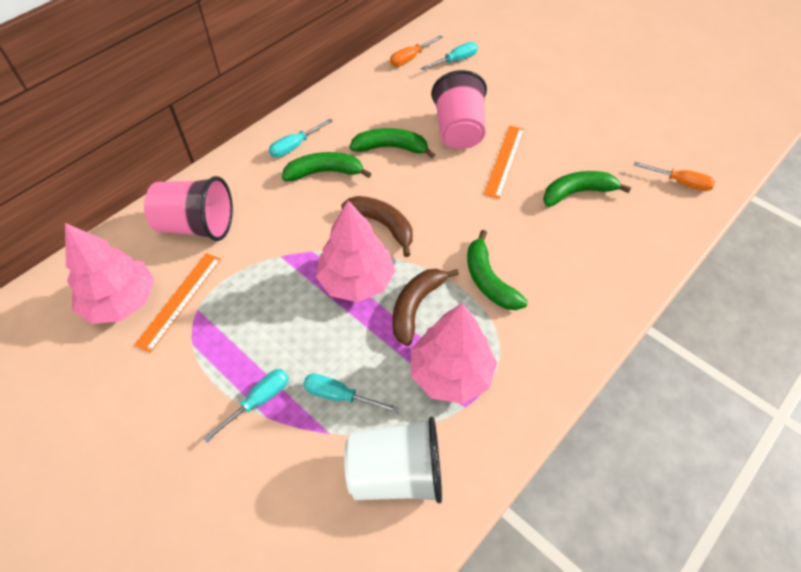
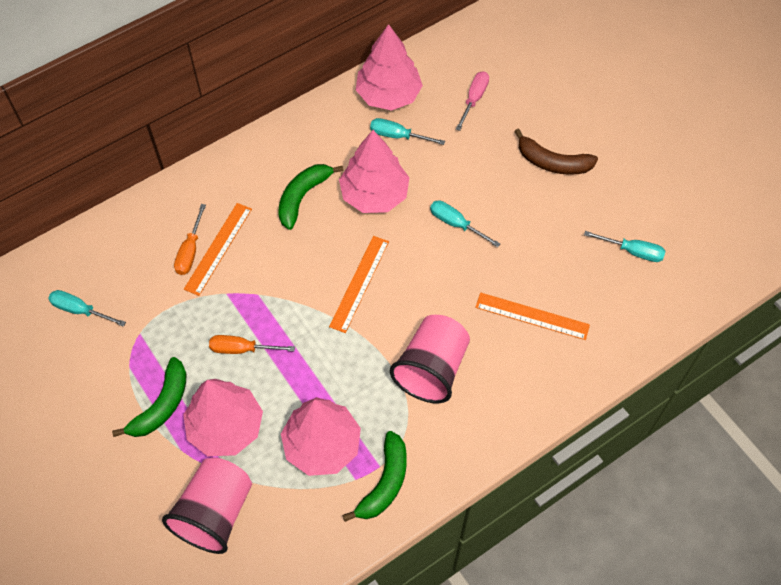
brown banana: [341,196,413,257] [392,269,459,346] = 2 -> [514,128,598,175] = 1
green banana: [282,152,371,181] [350,128,435,158] [467,230,528,310] [543,171,631,207] = 4 -> [112,357,187,437] [278,164,343,230] [343,431,407,522] = 3
orange ruler: [134,253,221,353] [484,126,524,199] = 2 -> [184,203,252,296] [329,236,389,333] [475,292,590,340] = 3
pink screwdriver: none = 0 -> [456,71,489,131] = 1
pink tree: [65,223,154,324] [316,200,395,302] [411,303,497,404] = 3 -> [183,379,263,456] [281,397,361,476] [339,130,410,213] [356,24,423,111] = 4
white cup: [344,416,442,504] = 1 -> none = 0

